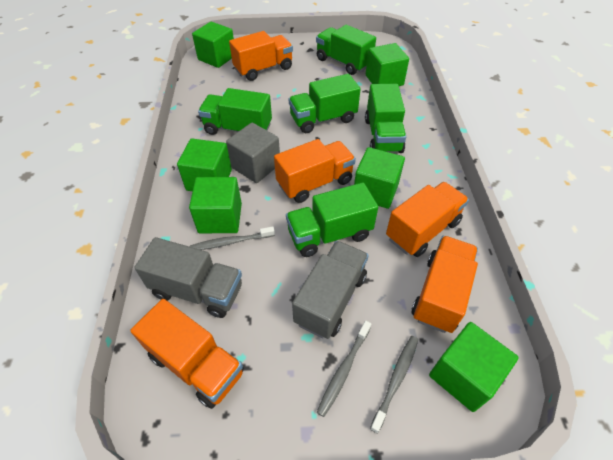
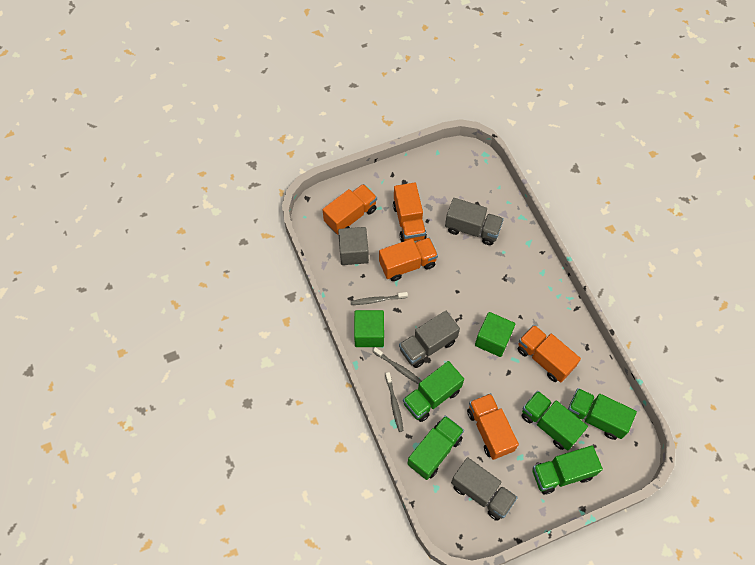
green cube: [177,139,232,191] [189,177,242,233] [192,22,234,68] [354,147,405,209] [366,43,409,86] [429,322,519,412] = 6 -> [354,310,384,347] [475,312,515,357] = 2
grey truck: [134,237,242,318] [292,241,369,339] = 2 -> [399,311,460,368] [445,198,504,245] [451,457,518,521] = 3

